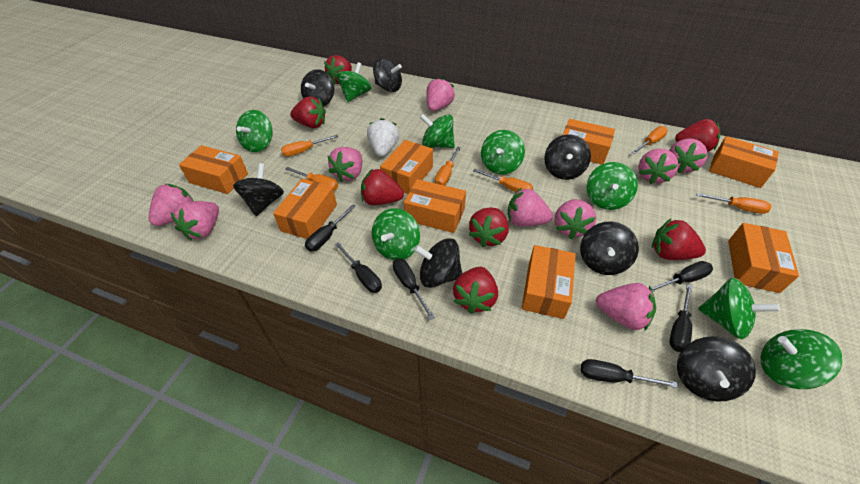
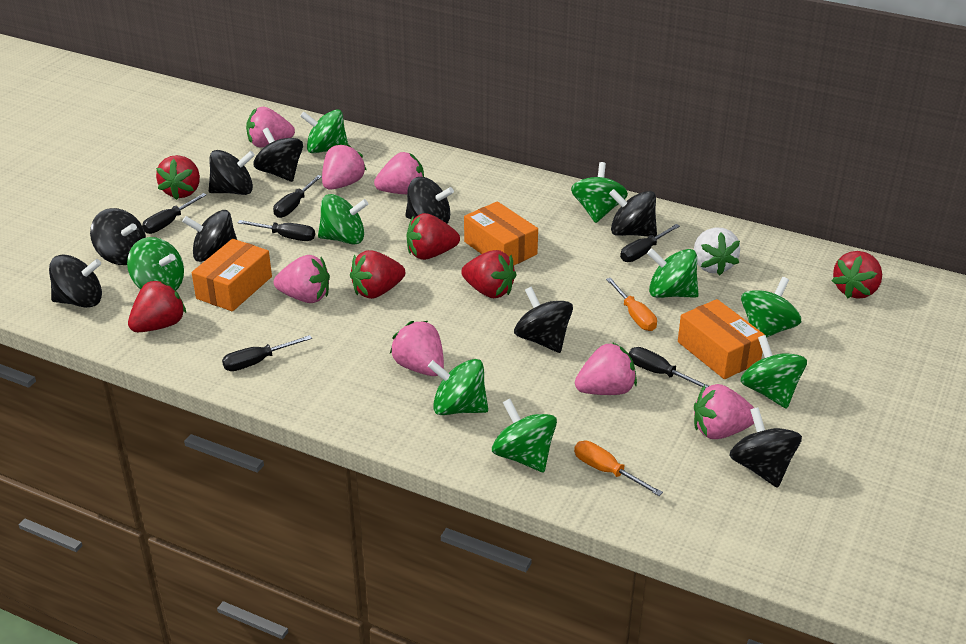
black spinning top: [233,163,284,216] [301,69,334,107] [373,57,402,92] [414,238,462,288] [544,134,591,180] [580,221,639,275] [677,336,756,402] = 7 -> [49,255,102,308] [90,208,146,265] [182,210,237,262] [209,150,255,195] [253,128,303,182] [405,177,454,224] [514,287,573,353] [609,189,657,237] [729,407,802,488] = 9
green spinning top: [236,110,273,152] [336,62,371,102] [372,208,420,260] [420,114,455,148] [481,130,525,175] [587,162,638,210] [698,278,779,339] [761,329,843,389] = 8 -> [127,237,184,290] [300,109,348,153] [318,194,368,245] [428,359,488,415] [492,399,557,472] [571,162,628,223] [647,248,699,298] [740,335,807,409] [741,277,801,338] = 9
orange box: [179,145,248,194] [273,179,337,239] [380,140,433,194] [404,179,466,233] [522,245,576,319] [563,119,615,165] [709,136,779,188] [728,223,799,293] = 8 -> [192,239,272,311] [464,201,538,265] [678,299,765,379] = 3
orange screwdriver: [281,135,338,157] [285,167,338,190] [435,147,461,186] [473,169,533,192] [631,126,668,154] [696,193,772,214] = 6 -> [574,441,663,496] [606,278,657,331] = 2
pink strawberry: [149,184,194,226] [171,201,219,241] [328,147,363,182] [426,77,455,111] [508,188,553,226] [555,199,596,239] [596,283,656,331] [638,149,678,184] [669,138,707,173] = 9 -> [246,107,295,148] [274,255,330,303] [322,143,366,190] [374,152,424,194] [390,321,444,376] [575,342,637,395] [694,384,754,439] = 7
red strawberry: [290,96,326,128] [324,55,352,84] [361,169,404,205] [453,267,498,314] [468,207,509,247] [652,219,706,260] [675,119,720,152] = 7 -> [128,280,186,332] [156,155,200,200] [350,250,405,299] [406,213,460,260] [461,250,517,298] [832,251,882,299] = 6

